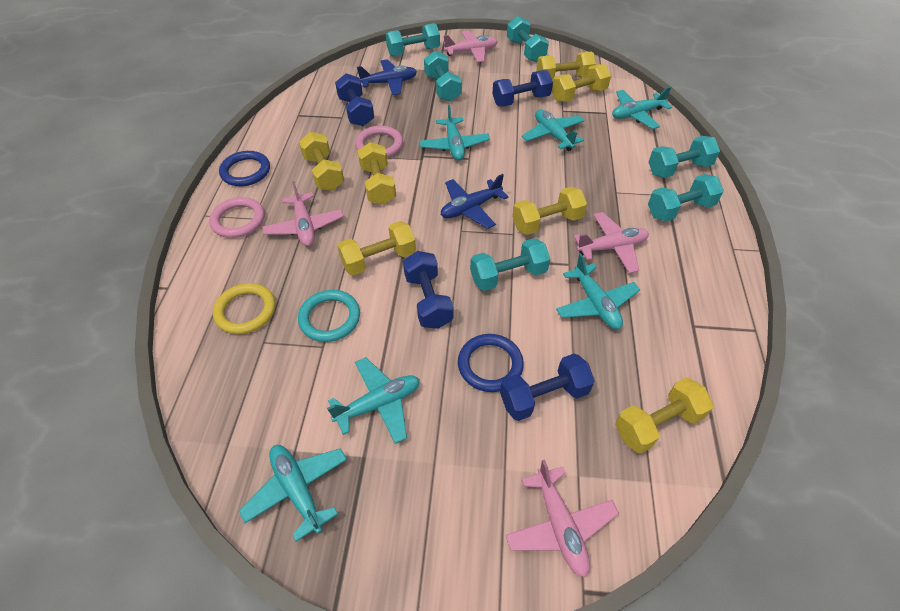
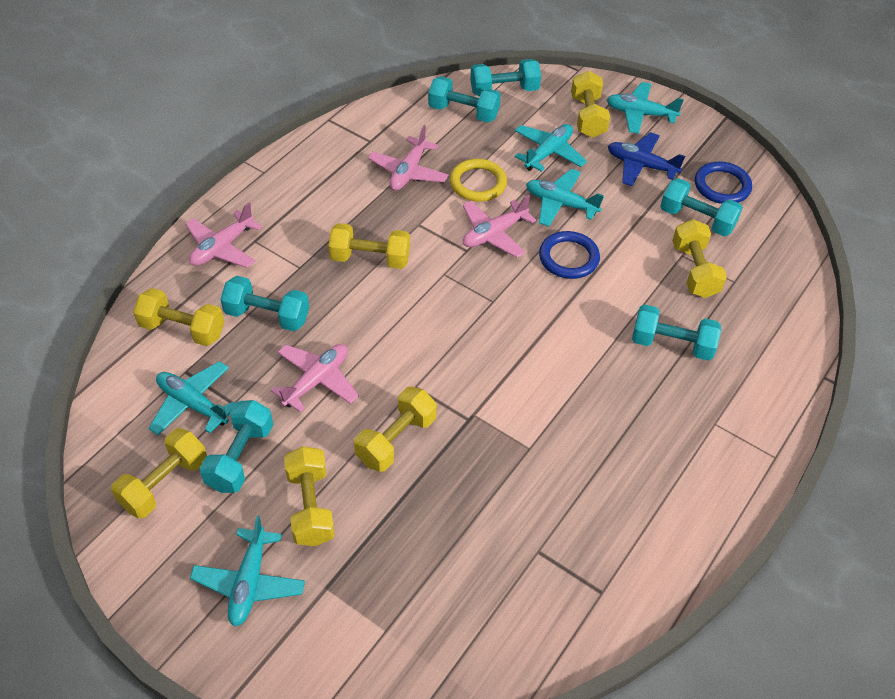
blue dumbbell: [335,73,374,126] [403,251,453,329] [493,70,553,107] [500,354,595,421] = 4 -> none = 0
blue plane: [357,59,417,95] [441,174,508,229] = 2 -> [608,132,685,186] = 1
pink ring: [209,197,265,238] [355,126,403,158] = 2 -> none = 0
turquoise plane: [239,445,347,542] [327,357,420,444] [419,105,490,160] [522,109,584,151] [556,253,640,329] [612,87,672,129] = 6 -> [148,361,235,435] [190,516,305,627] [515,124,587,172] [526,169,604,227] [606,82,684,134] = 5
turquoise ring: [298,290,360,342] = 1 -> none = 0

